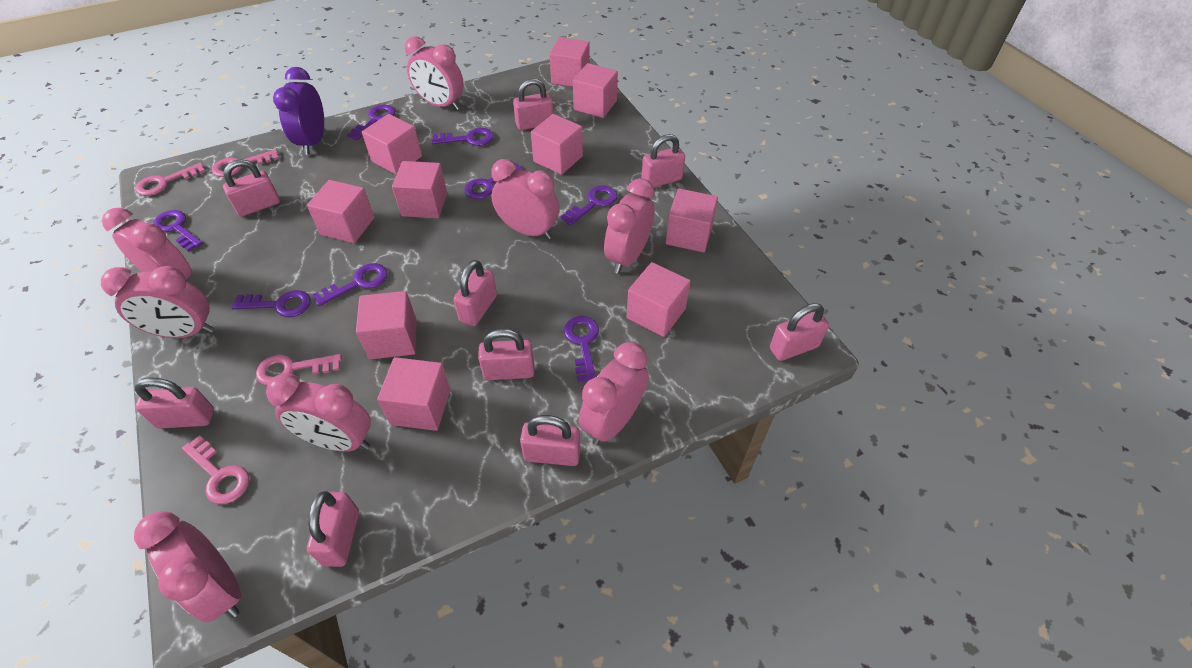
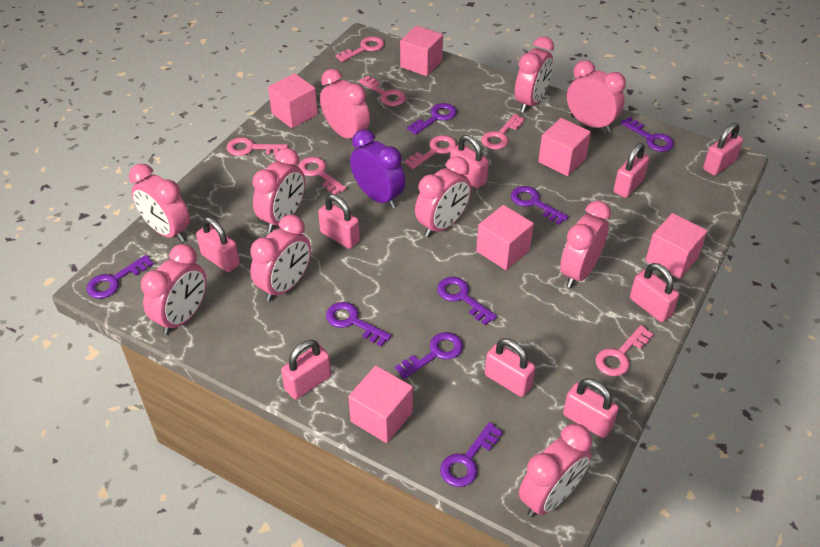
pink clock: [101,266,214,338] [102,208,192,279] [134,511,241,622] [266,373,371,452] [405,36,464,110] [491,159,559,239] [579,342,649,445] [604,178,654,274] = 8 -> [129,164,190,242] [141,244,207,335] [250,214,311,301] [252,148,305,232] [320,69,370,139] [415,156,471,237] [515,36,554,113] [519,423,592,517] [560,201,611,288] [567,60,626,132] = 10
pink cube: [307,180,374,243] [356,291,417,359] [362,114,422,175] [377,357,451,431] [392,161,447,218] [531,114,583,175] [550,37,590,87] [573,63,618,118] [627,262,690,337] [665,188,718,253] = 10 -> [268,73,318,128] [348,366,413,443] [400,26,443,76] [476,205,534,270] [538,118,591,176] [645,213,707,279] = 6
pink key: [136,162,206,196] [182,435,249,504] [212,149,279,177] [256,354,342,385] = 4 -> [227,137,288,156] [298,157,346,195] [335,36,384,62] [359,76,406,106] [404,135,457,169] [481,114,525,150] [595,325,654,376] = 7

